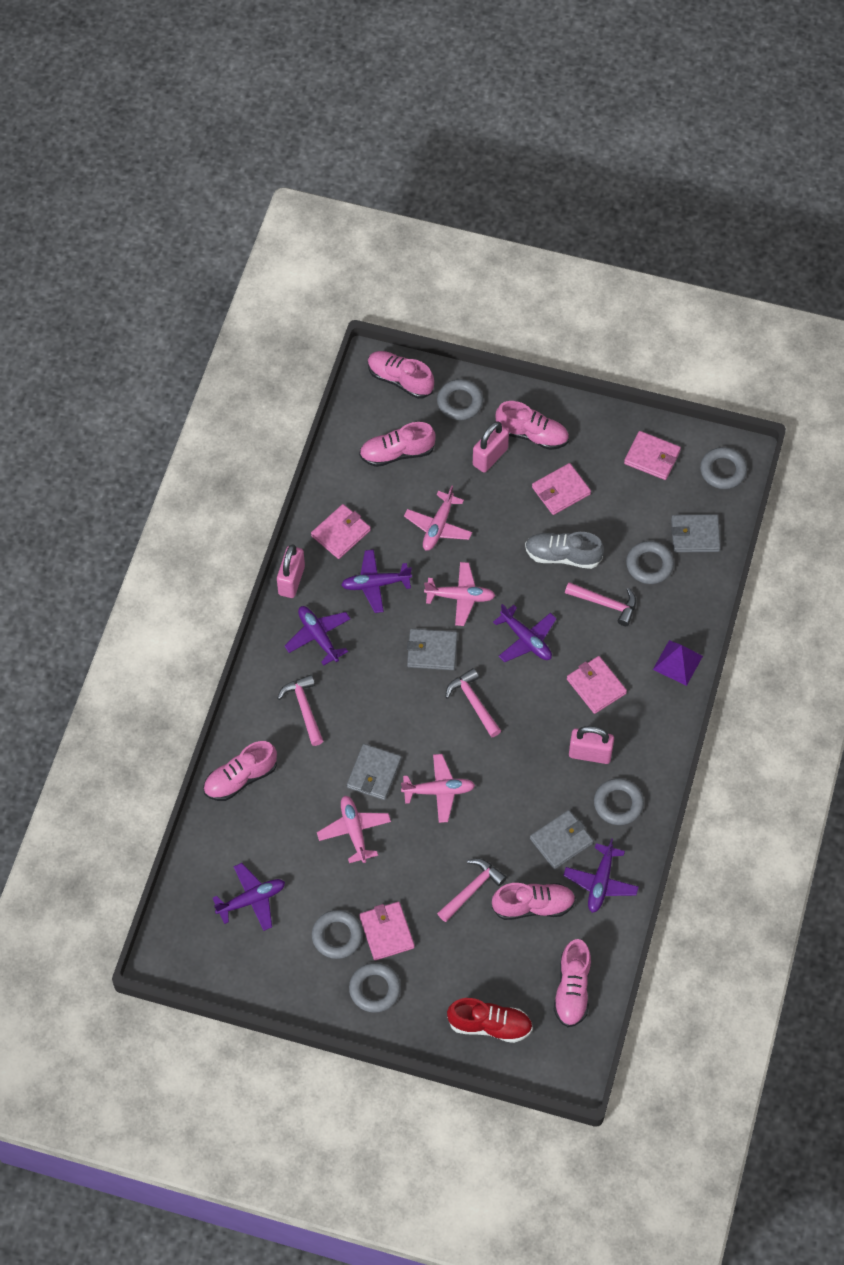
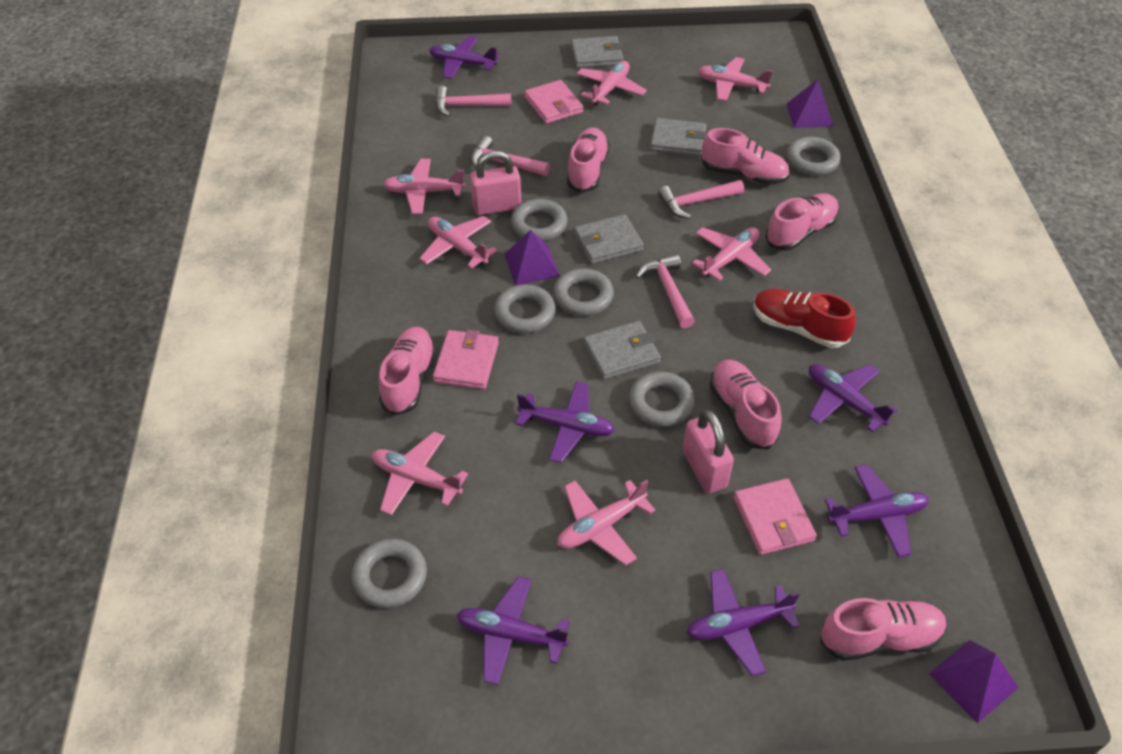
grey shoe: [525,532,604,569] = 1 -> none = 0
pink padlock: [277,544,305,598] [473,421,509,473] [569,726,614,764] = 3 -> [470,151,521,215] [683,409,734,493] = 2
pink plane: [317,796,391,863] [401,754,475,823] [404,485,472,551] [424,562,496,626] = 4 -> [372,431,468,515] [383,159,465,214] [419,216,497,269] [557,480,655,565] [577,61,647,106] [692,227,771,281] [698,57,773,101] = 7
pink wallet: [311,504,371,559] [359,902,415,960] [532,463,591,515] [567,656,627,714] [624,431,681,480] = 5 -> [433,329,499,389] [524,80,583,124] [733,478,817,555] = 3
purple plane: [213,863,285,931] [285,606,351,666] [341,549,412,613] [493,604,557,662] [563,838,639,913] = 5 -> [429,36,499,79] [457,576,570,685] [516,382,615,463] [686,569,800,676] [809,364,897,432] [825,464,929,557] = 6
purple pyramid: [653,640,703,686] = 1 -> [504,230,560,286] [786,79,834,128] [929,640,1019,724] = 3

